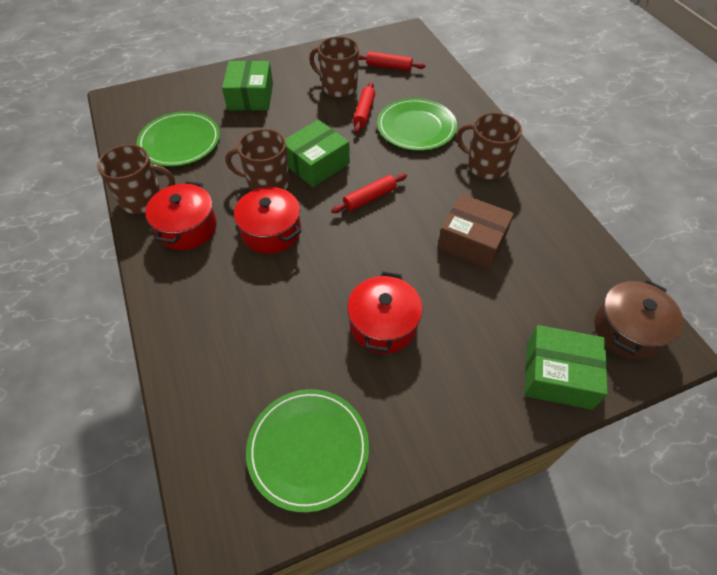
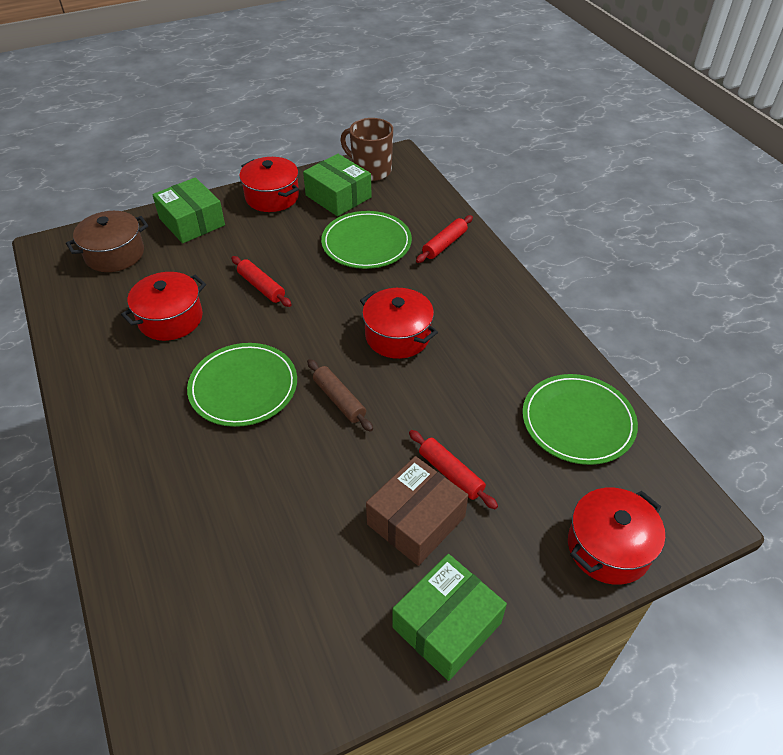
brown mug: [97,144,175,214] [225,129,290,191] [309,37,359,97] [456,113,522,179] = 4 -> [341,118,393,181] = 1
brown rolling pin: none = 0 -> [307,359,373,432] = 1
red pot: [145,181,217,250] [234,187,302,254] [347,272,423,354] = 3 -> [121,272,206,341] [239,157,299,212] [360,288,438,359] [568,488,665,585] = 4

